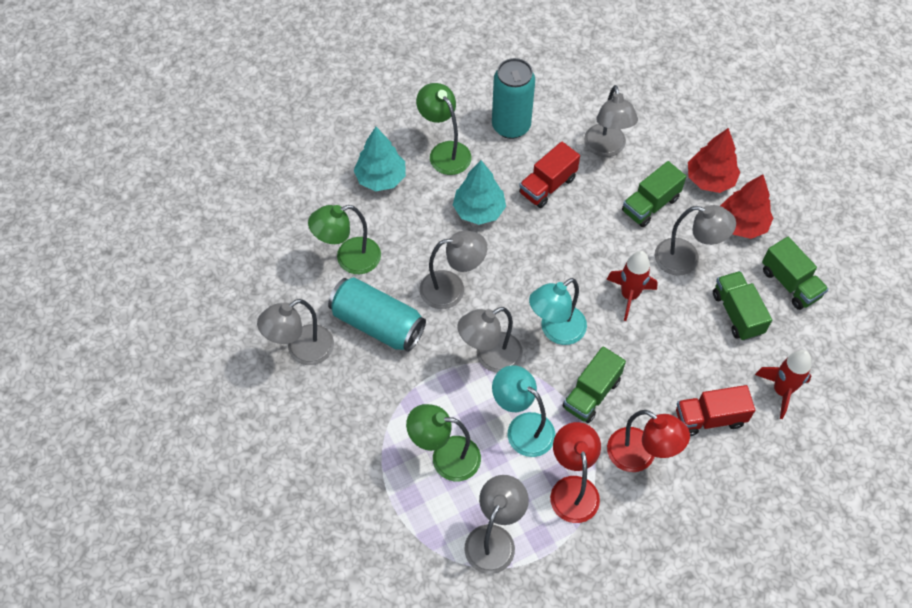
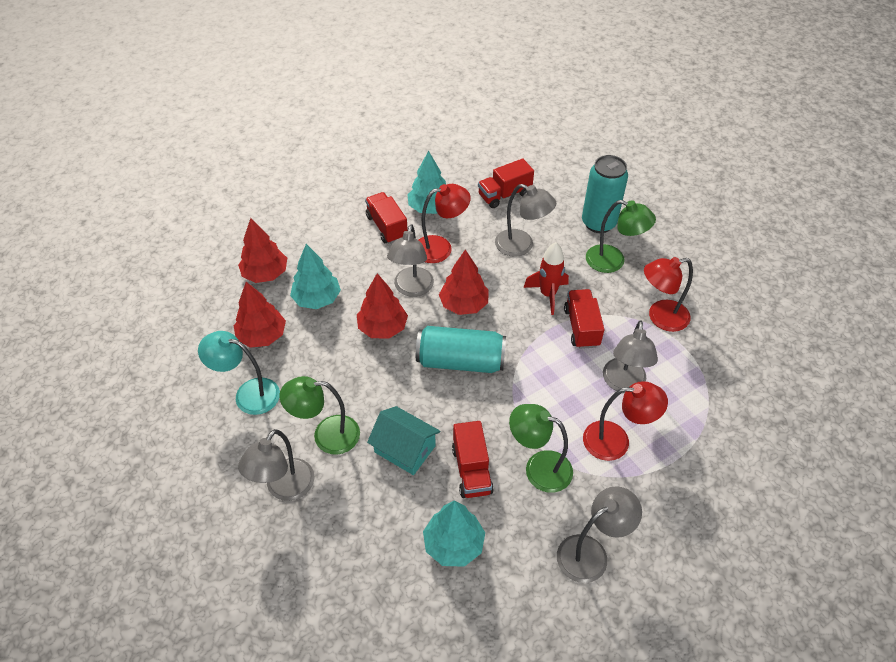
green truck: [562,346,626,423] [622,161,686,227] [713,271,772,341] [762,237,828,310] = 4 -> none = 0
grey lamp: [257,299,334,365] [420,230,487,309] [458,307,523,373] [464,475,529,574] [584,85,638,157] [655,205,736,276] = 6 -> [238,429,315,501] [387,224,434,297] [495,184,556,257] [557,486,642,583] [603,320,658,393] = 5
red lamp: [550,422,601,523] [607,410,690,472] = 2 -> [419,184,471,263] [583,381,668,461] [644,257,693,332] = 3
red rocket: [606,251,658,321] [755,350,812,419] = 2 -> [523,242,569,315] = 1
red tree: [688,128,740,193] [720,174,773,239] = 2 -> [234,282,286,348] [238,218,287,283] [357,273,408,338] [439,249,489,315] = 4
red truck: [519,141,580,208] [676,385,755,436] = 2 -> [365,192,408,244] [452,421,494,498] [478,158,534,208] [564,289,605,349] = 4
turquoise house: none = 0 -> [367,406,440,475] = 1
turquoise lamp: [492,365,555,457] [529,278,587,345] = 2 -> [198,331,280,415] = 1
turquoise tree: [354,127,406,191] [453,160,506,225] = 2 -> [290,244,341,309] [407,151,446,214] [423,500,485,567] = 3

